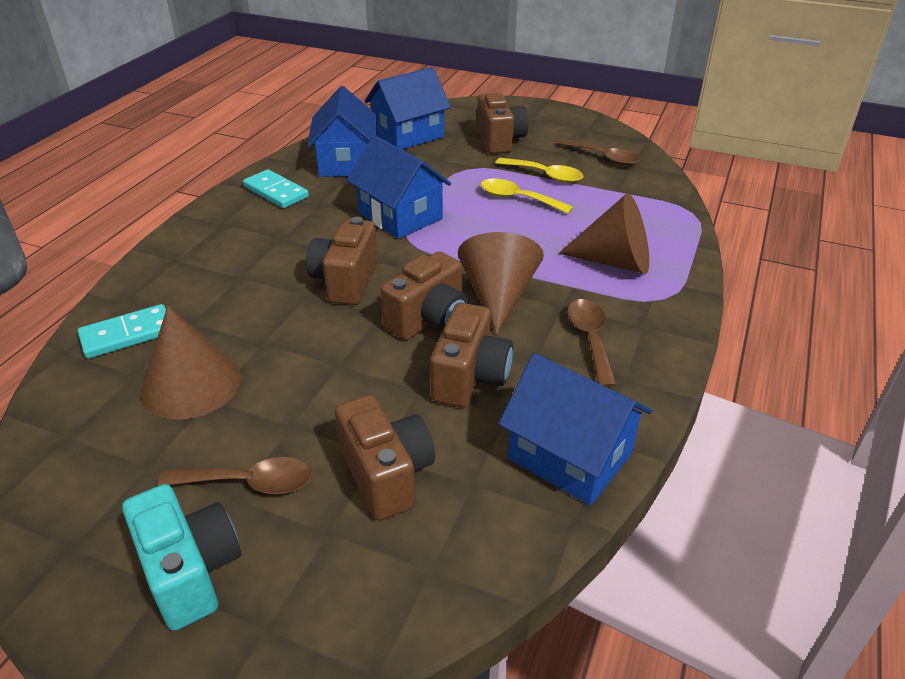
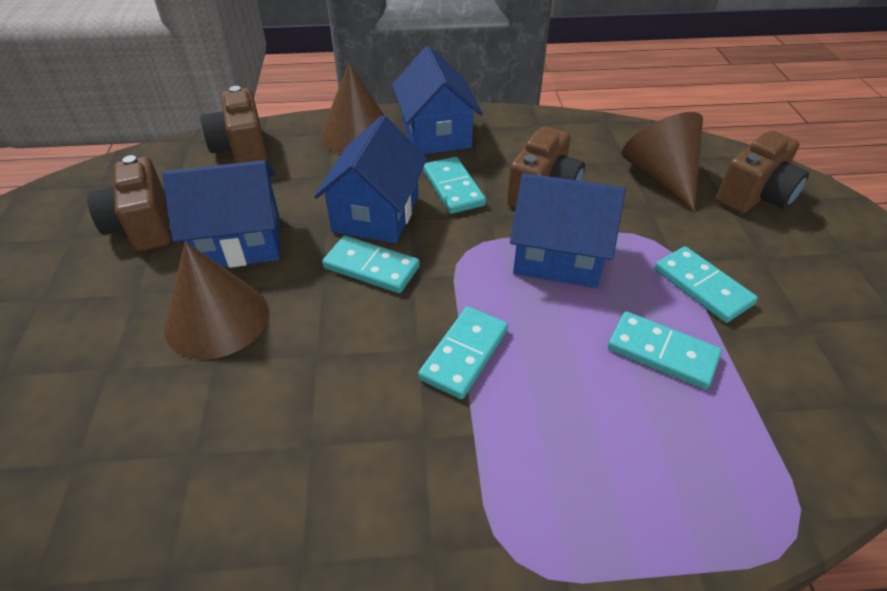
brown camera: [306,217,378,305] [335,395,435,520] [381,251,469,340] [430,303,513,407] [477,93,529,154] = 5 -> [87,155,171,252] [200,86,268,163] [507,126,585,208] [716,131,809,214] = 4
brown spoon: [158,457,312,494] [557,139,641,166] [567,299,617,388] = 3 -> none = 0
turquoise camera: [122,484,241,631] = 1 -> none = 0
turquoise domino: [78,304,166,359] [243,169,309,208] = 2 -> [322,236,420,293] [418,306,508,399] [423,157,486,214] [608,311,722,389] [655,246,758,323] = 5
yellow spoon: [481,178,573,214] [495,158,583,183] = 2 -> none = 0

